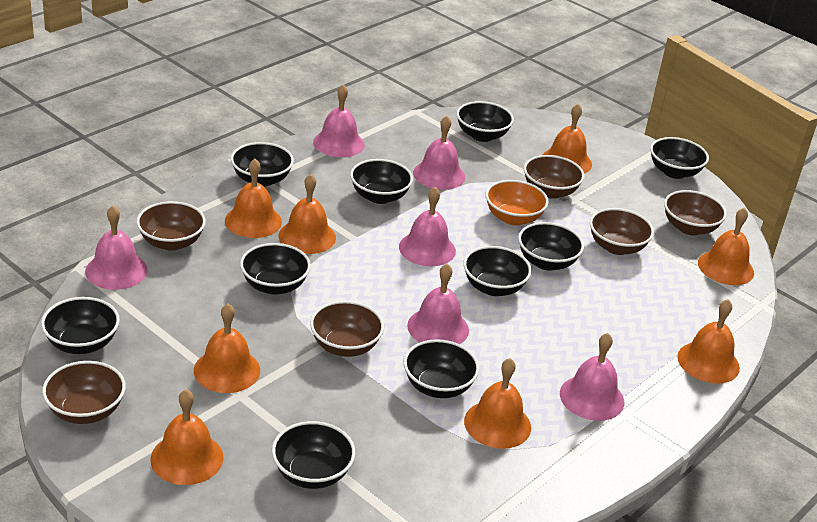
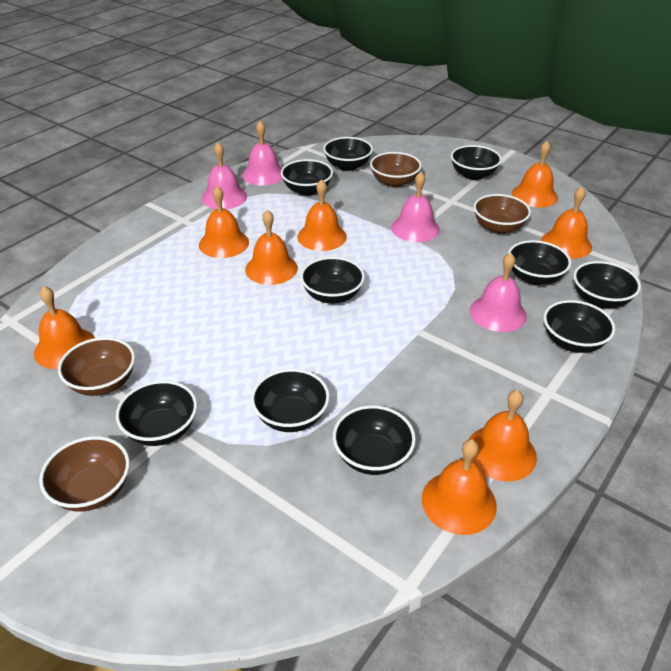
brown bowl: [42,361,126,424] [136,201,206,251] [310,301,384,357] [524,155,585,199] [590,208,654,255] [664,190,727,235] = 6 -> [39,436,130,512] [58,337,135,396] [370,152,422,187] [474,194,531,234] = 4
orange bowl: [486,180,549,225] = 1 -> none = 0
pink bell: [85,206,148,290] [313,85,365,157] [399,187,456,266] [407,264,469,344] [413,116,465,190] [560,333,624,421] = 6 -> [201,142,247,209] [242,121,283,186] [391,172,440,242] [470,253,527,332] = 4

